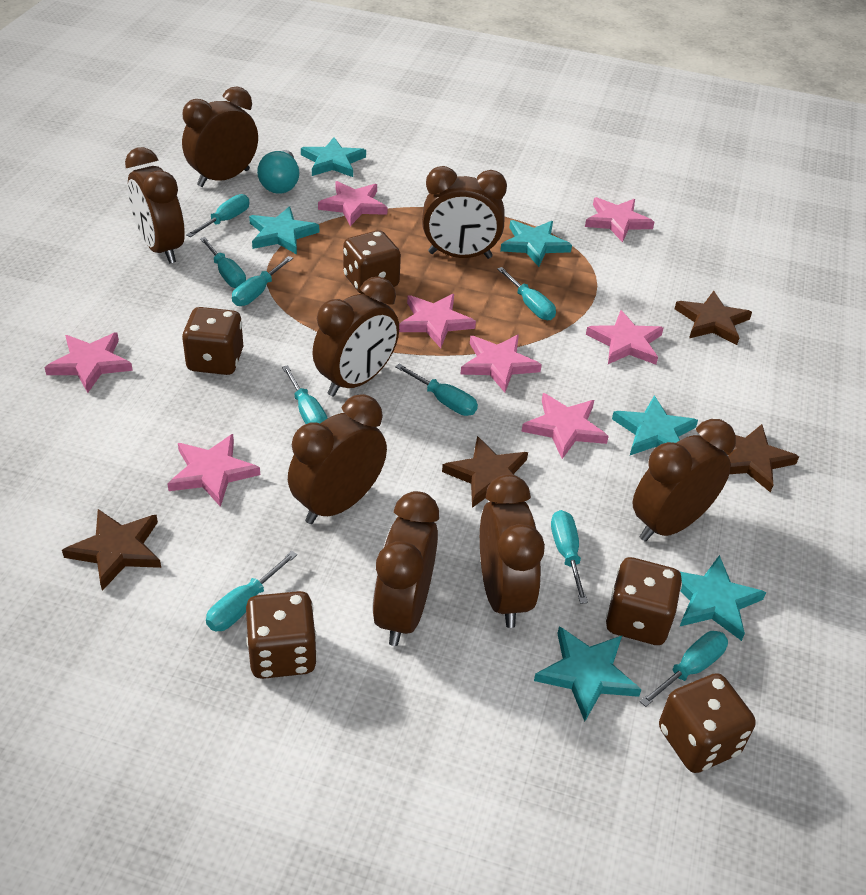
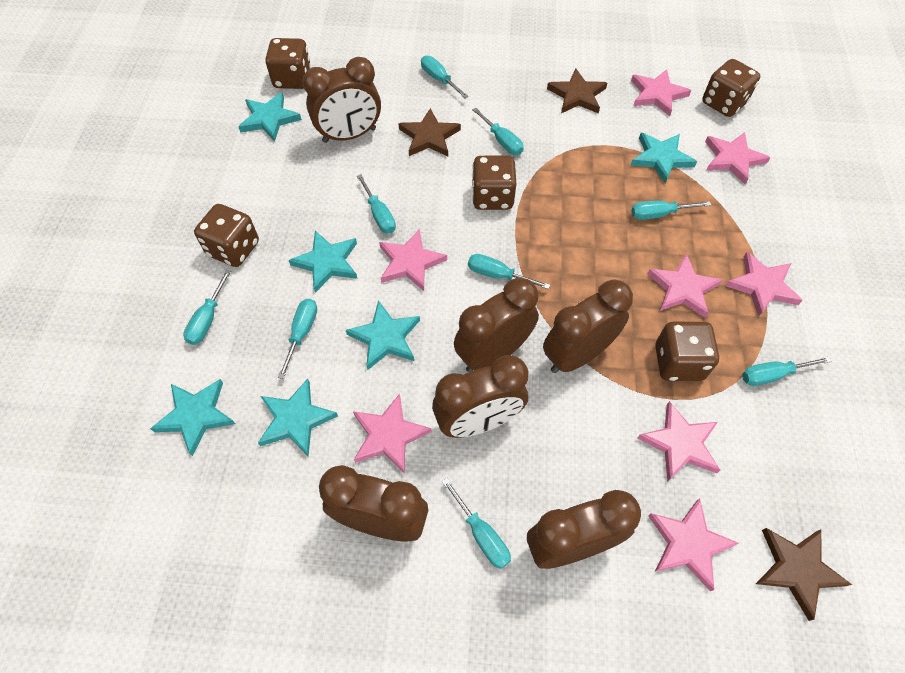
brown clock: [125,147,185,263] [182,86,258,187] [288,394,387,524] [312,277,399,396] [372,491,439,646] [422,166,507,259] [480,474,545,628] [633,419,736,542] = 8 -> [303,57,381,143] [319,465,428,541] [432,355,528,438] [454,278,539,372] [527,490,641,569] [543,280,633,373] = 6
brown star: [62,509,161,591] [442,436,528,508] [675,291,752,345] [724,424,799,493] = 4 -> [398,108,461,157] [547,69,607,114] [756,528,852,621] = 3
turquoise light bulb: [257,150,299,194] = 1 -> none = 0

